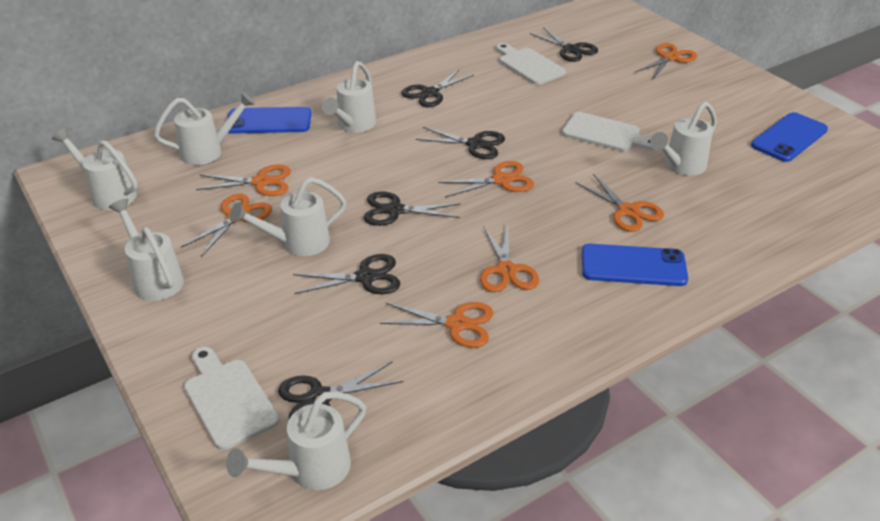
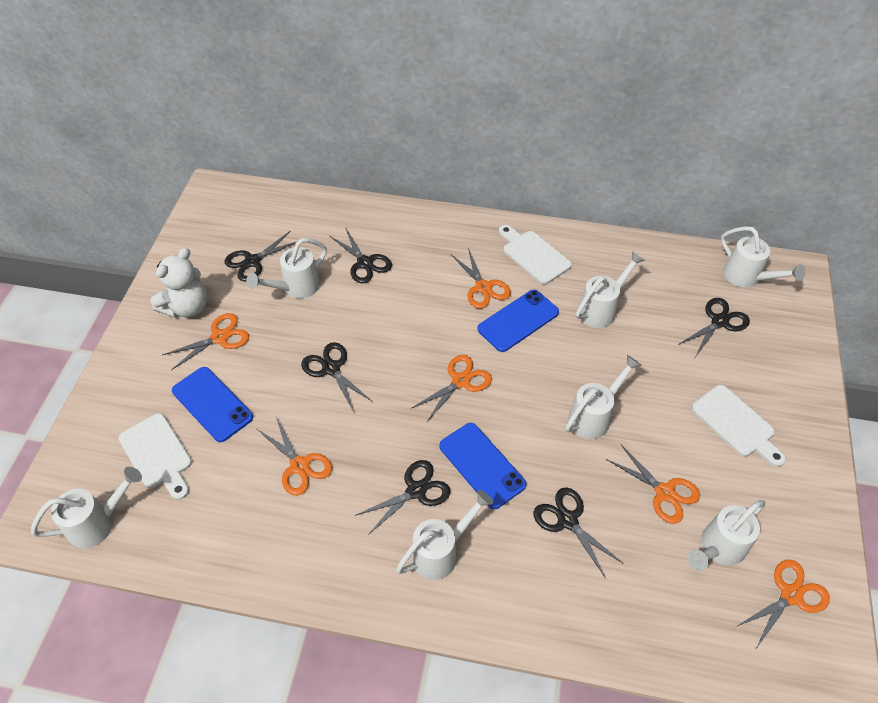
orange scissors: [181,193,272,257] [196,164,291,196] [380,302,493,348] [438,161,534,197] [480,225,539,292] [576,174,664,232] [635,43,697,78] = 7 -> [162,313,249,370] [257,417,332,496] [412,355,492,423] [452,248,511,309] [606,445,700,524] [737,560,830,647] = 6
white teddy bear: none = 0 -> [151,248,207,318] = 1

